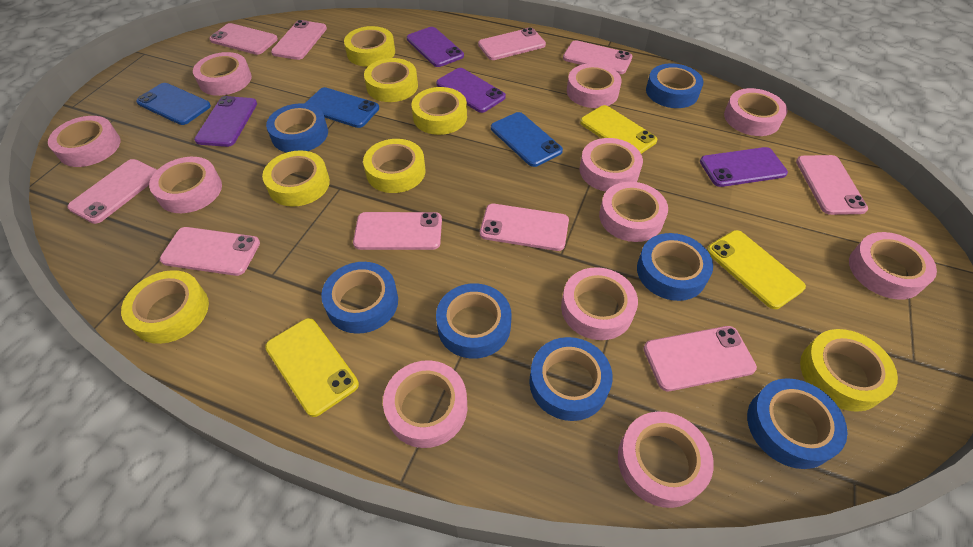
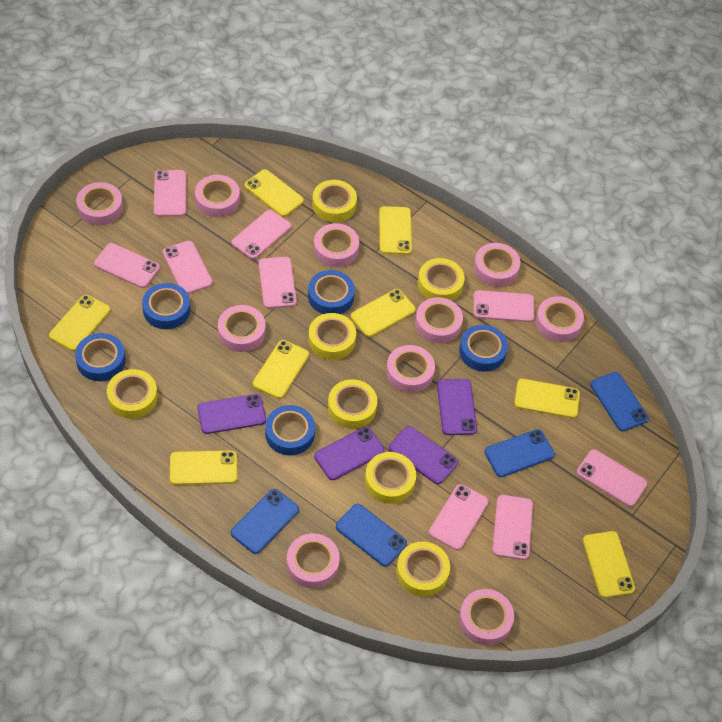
blue phone: [136,83,211,125] [305,87,379,128] [491,112,563,167] = 3 -> [231,489,299,554] [336,504,407,567] [484,429,555,477] [590,372,648,431] = 4
blue tape: [266,103,328,152] [321,262,398,334] [436,283,512,359] [529,337,613,421] [637,233,713,301] [646,63,703,108] [747,378,848,469] = 7 -> [75,333,126,381] [142,283,190,329] [265,405,315,455] [308,270,355,314] [459,325,508,372] = 5
pink phone: [67,159,157,224] [160,227,260,276] [209,23,278,55] [271,20,327,60] [353,212,442,250] [478,28,546,60] [480,204,569,251] [563,40,632,74] [643,326,757,391] [796,155,868,215] = 10 -> [94,243,160,288] [154,170,186,217] [162,241,213,294] [232,210,291,259] [258,257,297,309] [429,484,489,550] [473,290,534,322] [492,495,533,560] [577,450,647,507] = 9
pink tape: [48,116,120,167] [149,157,222,213] [193,52,252,96] [383,360,467,448] [561,267,638,340] [567,63,622,108] [580,138,643,192] [599,182,668,242] [618,412,714,508] [724,88,788,136] [849,232,937,300] = 11 -> [76,182,123,225] [195,175,240,217] [218,305,265,352] [287,533,340,588] [314,223,359,267] [386,345,435,393] [415,297,463,344] [459,589,514,645] [474,243,520,287] [535,296,584,342] = 10
yellow phone: [265,318,359,417] [580,105,657,154] [707,230,806,309] = 3 -> [49,295,110,351] [170,451,237,485] [245,169,304,217] [253,340,309,399] [351,289,416,337] [379,206,412,255] [514,379,580,418] [583,531,635,598] = 8

